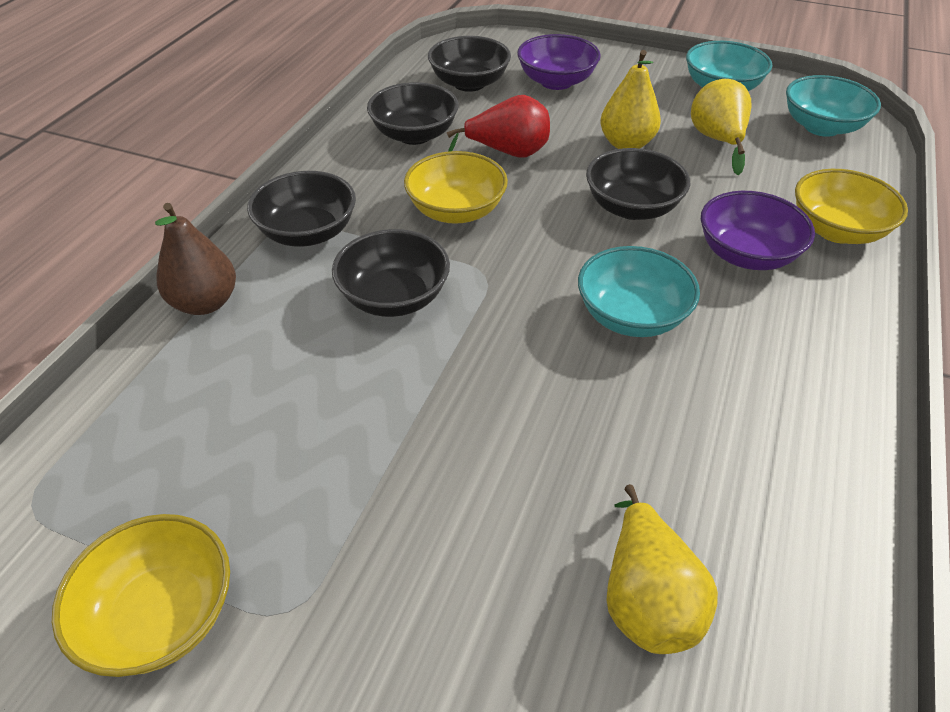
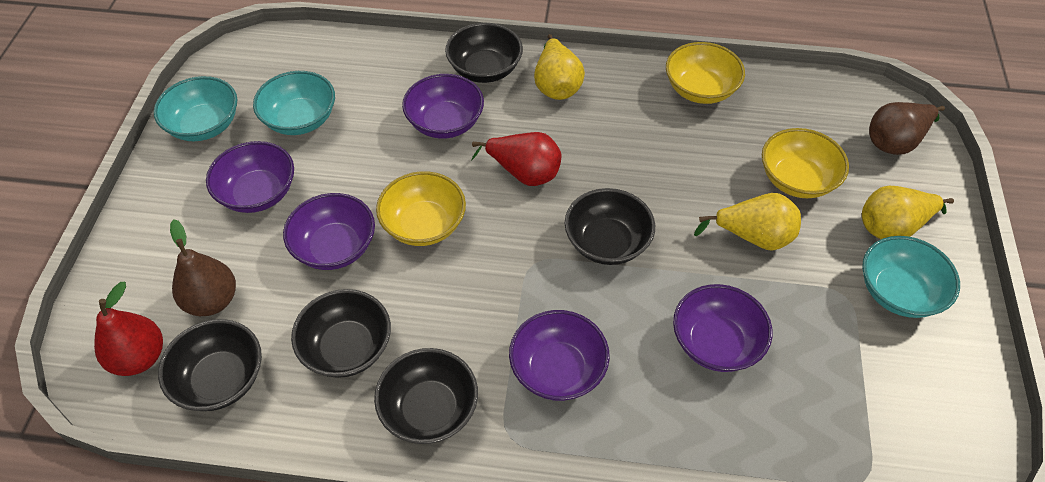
brown pear: [155,203,236,315] = 1 -> [170,220,236,316] [869,102,945,155] = 2
purple bowl: [517,34,601,90] [701,191,815,270] = 2 -> [206,141,294,213] [283,193,375,270] [402,74,484,139] [509,310,610,401] [673,284,772,372] = 5
red pear: [447,95,550,158] = 1 -> [94,282,163,376] [471,132,562,186] = 2

